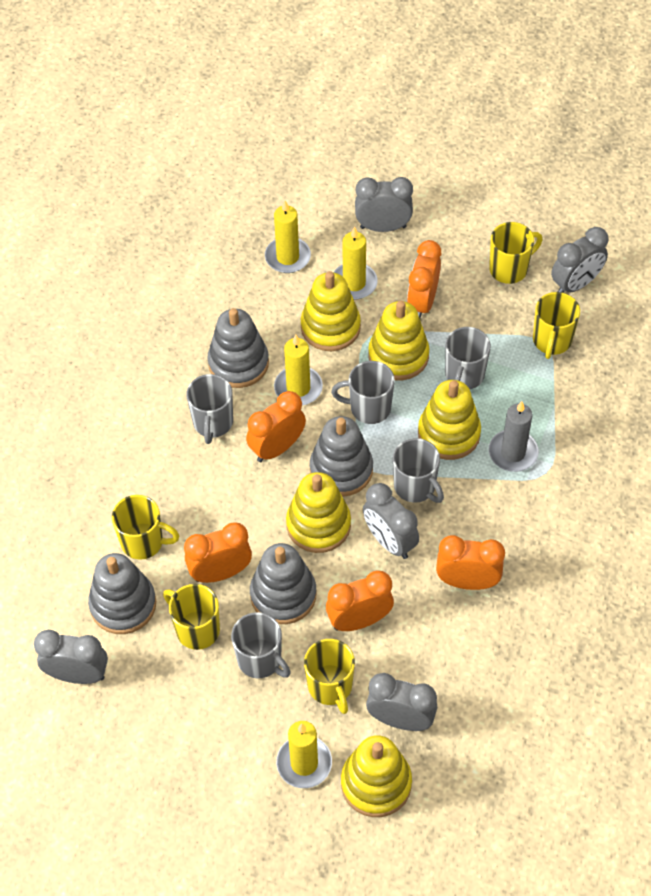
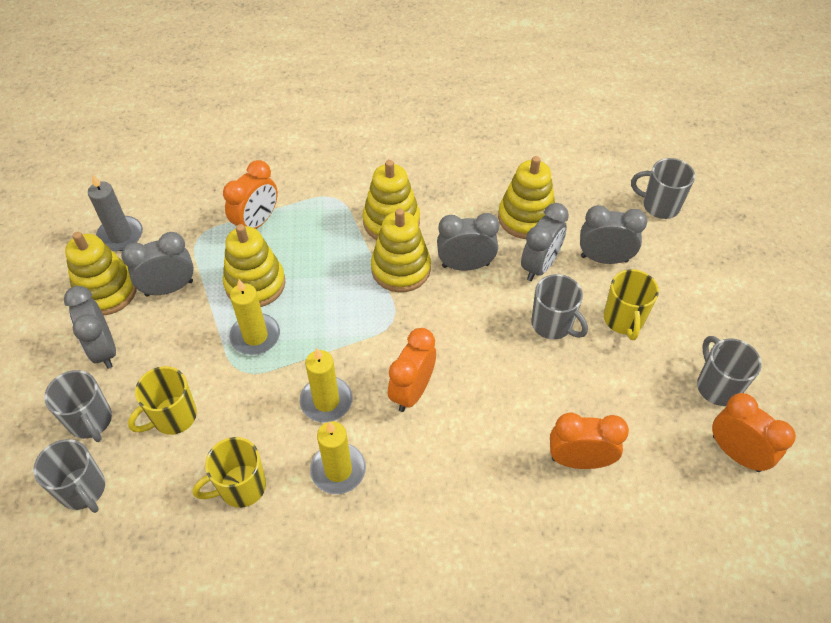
grey stacking toy: [88,553,156,634] [208,308,269,388] [250,543,317,624] [310,416,373,497] = 4 -> none = 0
orange clock: [184,522,252,583] [246,391,306,462] [326,571,394,631] [407,240,441,318] [436,535,505,590] = 5 -> [223,160,278,229] [388,328,436,412] [550,413,629,469] [712,393,796,472] = 4
yellow candle: [265,201,311,273] [274,335,323,406] [276,721,332,788] [333,226,378,300] = 4 -> [230,280,280,355] [300,348,353,422] [310,421,366,494] = 3
yellow mug: [112,495,179,560] [163,584,220,650] [304,639,355,714] [489,222,542,284] [533,292,580,359] = 5 -> [128,366,197,435] [193,437,266,508] [604,269,659,340] = 3

